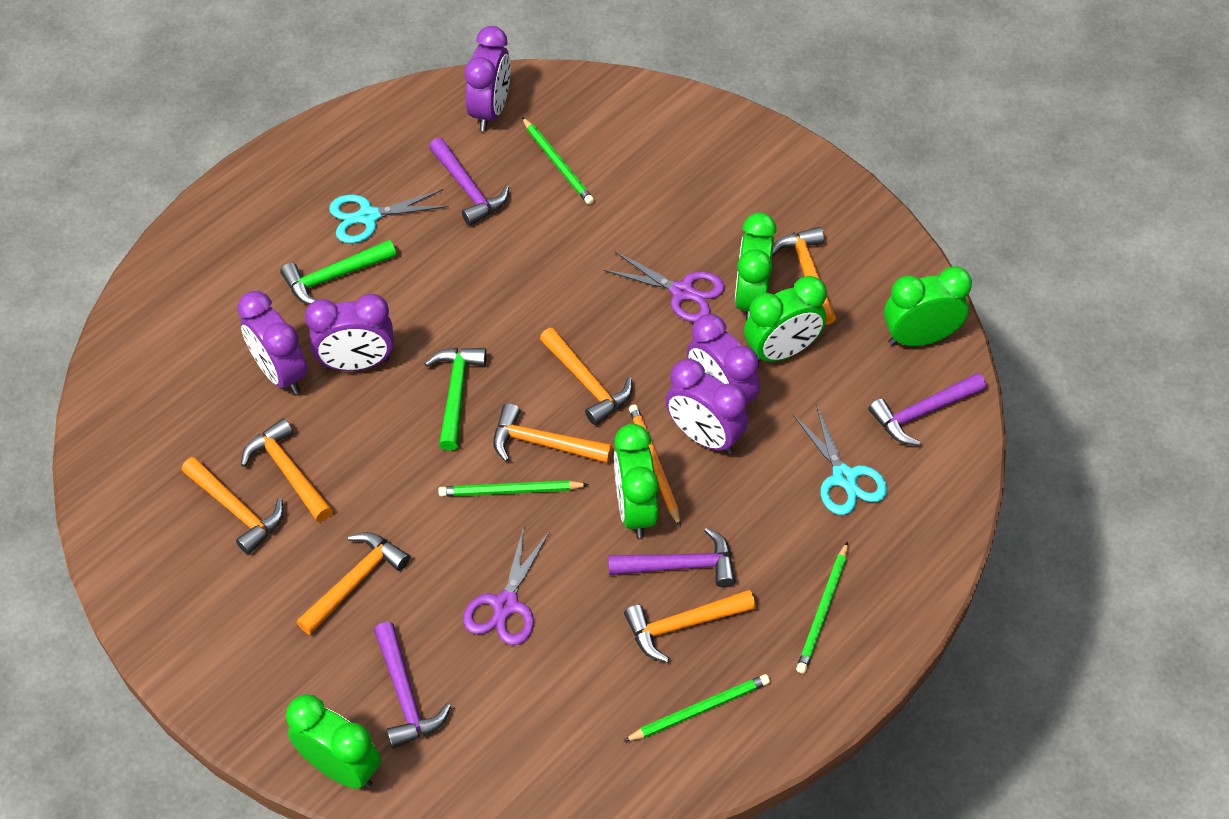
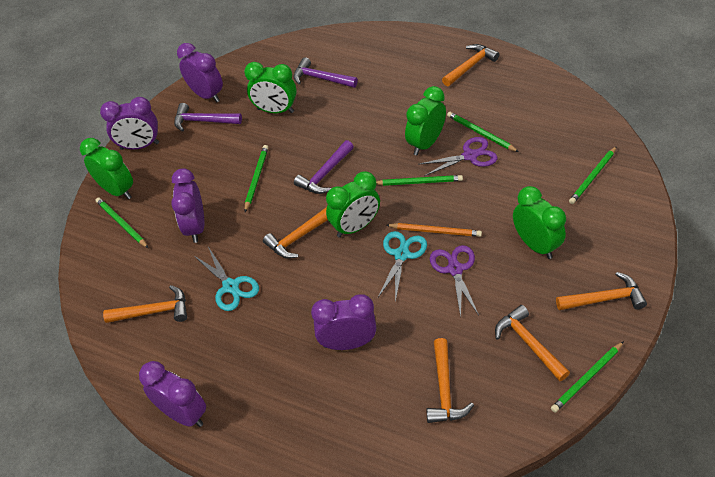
green hammer: [280,240,396,305] [424,348,487,451] = 2 -> none = 0
green pencil: [438,480,589,497] [522,117,594,205] [624,674,770,741] [796,542,848,674] = 4 -> [96,197,148,248] [245,145,268,212] [376,175,463,186] [447,112,519,152] [551,341,624,413] [569,146,617,204] = 6
orange hammer: [182,457,284,554] [241,418,333,522] [297,532,410,635] [493,403,612,463] [540,328,633,425] [624,590,756,662] [772,227,836,325] = 7 -> [103,285,187,323] [263,207,328,259] [427,338,474,423] [442,44,499,86] [495,305,570,381] [556,272,647,310] = 6
purple hammer: [374,622,451,749] [429,138,509,226] [608,527,735,588] [868,373,986,446] = 4 -> [174,103,242,132] [294,57,358,88] [294,140,354,194] = 3

